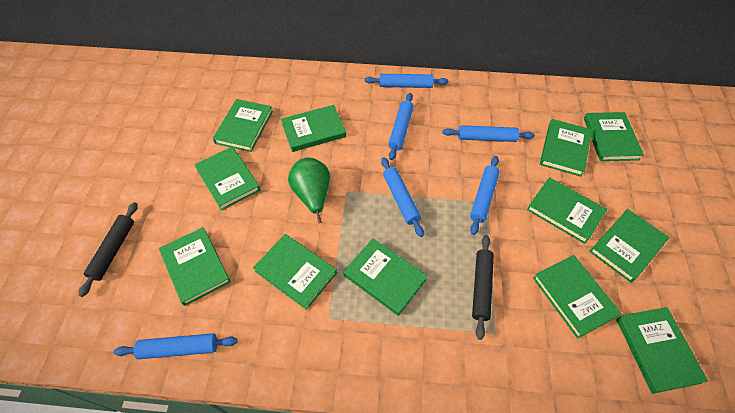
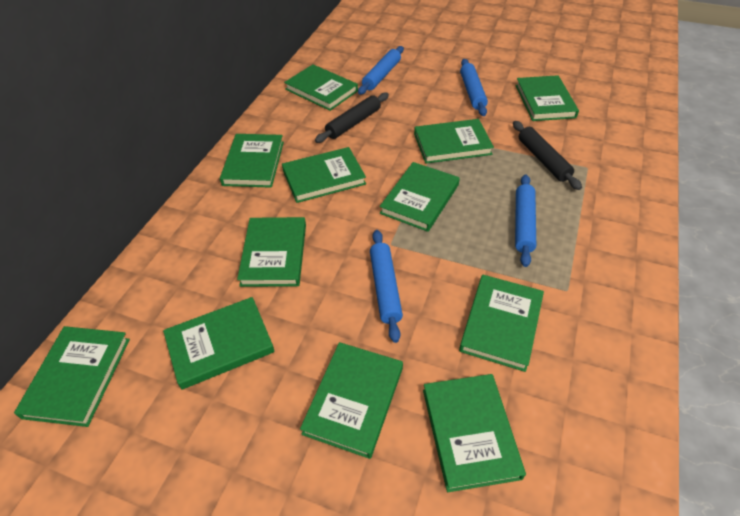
blue rolling pin: [114,333,238,359] [365,74,448,88] [381,157,424,237] [388,93,414,160] [442,125,535,142] [470,156,500,235] = 6 -> [358,46,404,95] [370,230,403,343] [460,59,488,116] [515,174,536,267] = 4
green pear: [288,158,330,223] = 1 -> none = 0

